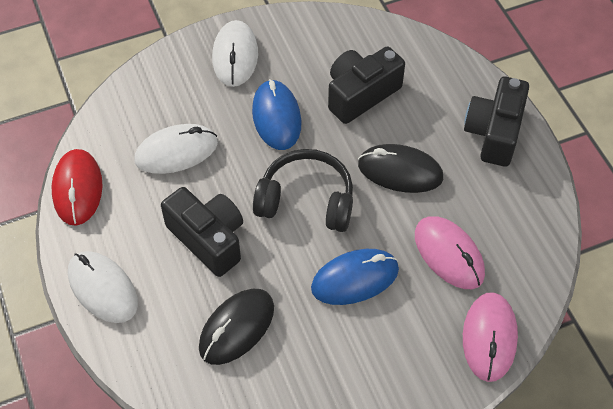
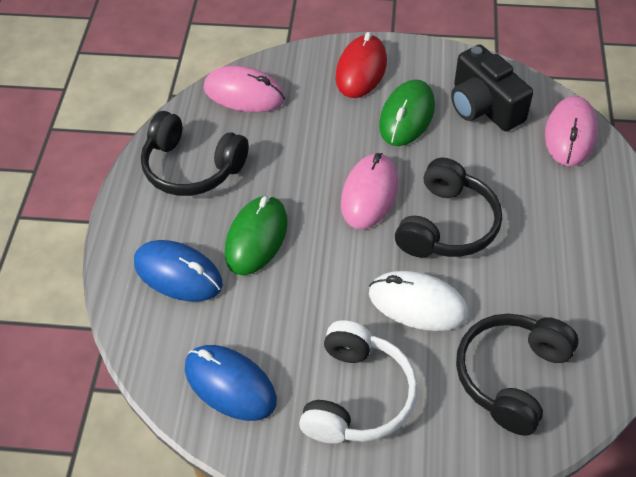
black camera: [161,187,243,277] [328,47,405,124] [464,77,529,167] = 3 -> [451,44,533,131] = 1
black headphones: [253,149,353,232] = 1 -> [141,111,249,196] [395,158,502,257] [456,314,579,436] = 3
black mouse: [199,289,274,365] [358,144,443,193] = 2 -> none = 0
green mouse: none = 0 -> [225,195,288,275] [379,79,435,146] = 2
pink mouse: [415,216,485,289] [463,292,518,382] = 2 -> [204,66,285,112] [341,153,398,229] [545,96,598,166] = 3
white headphones: none = 0 -> [299,320,418,444] = 1
white mouse: [68,251,138,323] [134,124,218,174] [212,20,258,87] = 3 -> [369,271,468,331] = 1

